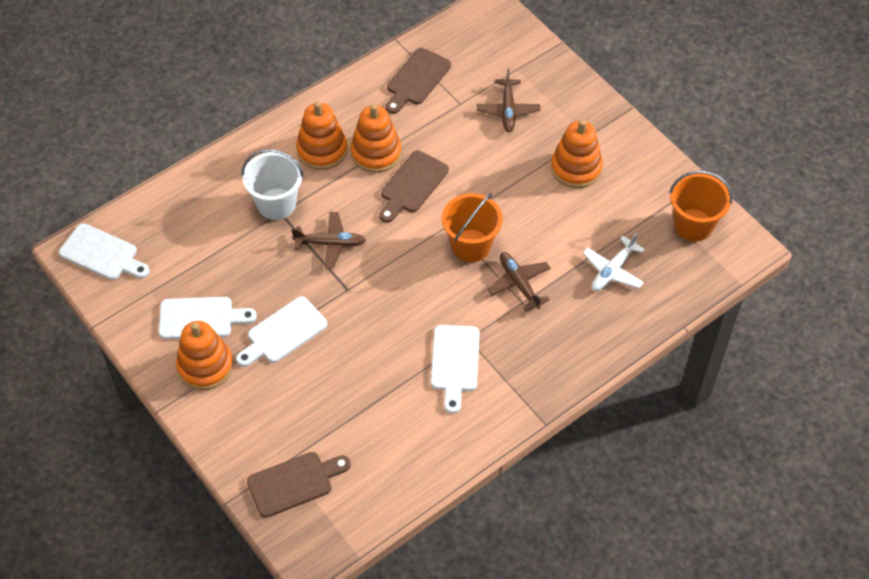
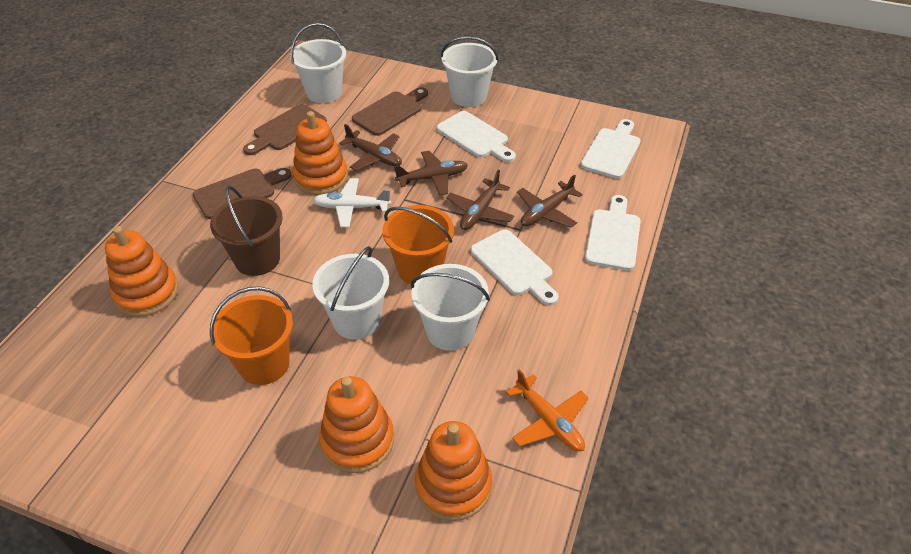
brown bucket: none = 0 -> [210,186,283,276] = 1
brown plane: [291,212,366,268] [477,69,540,132] [487,252,551,311] = 3 -> [339,124,402,171] [394,151,468,196] [446,170,514,230] [517,174,583,228] = 4
orange plane: none = 0 -> [506,369,589,452] = 1
white bucket: [242,149,304,220] = 1 -> [290,23,346,103] [312,246,389,340] [411,264,490,351] [441,36,499,107] = 4

